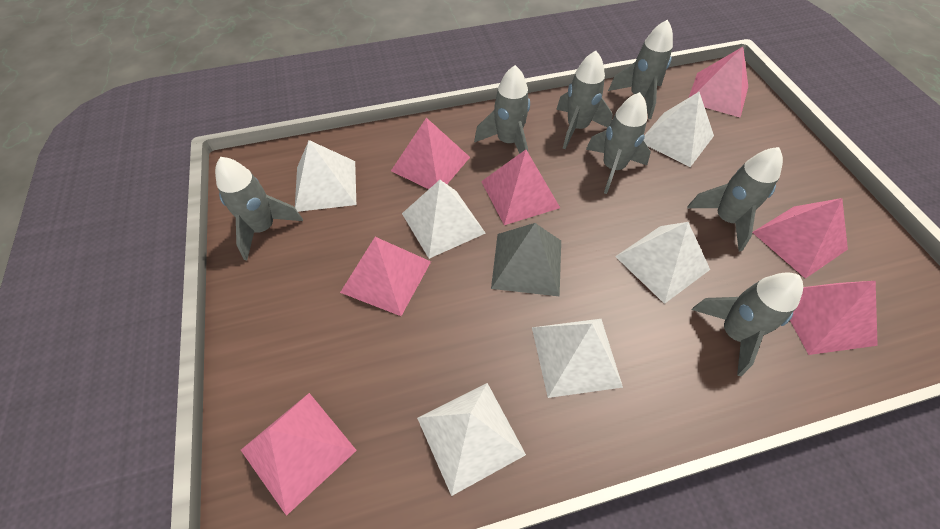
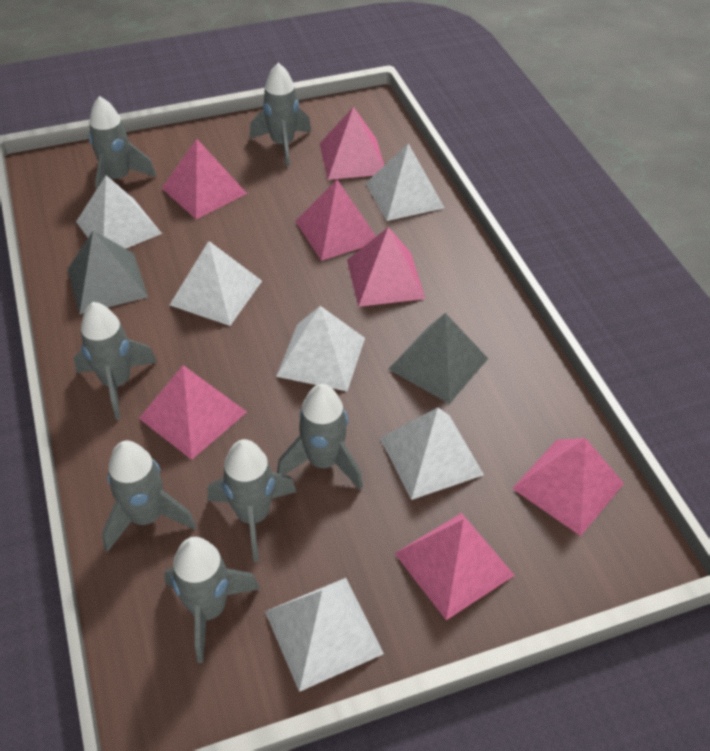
grey pyramid: [491,223,561,297] = 1 -> [68,231,148,314] [389,313,488,404] = 2

